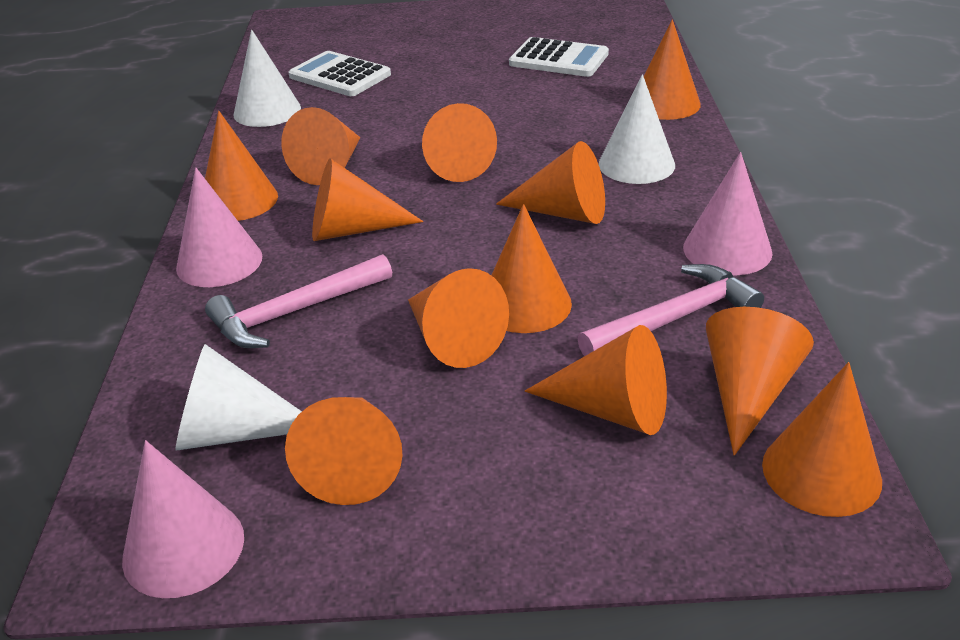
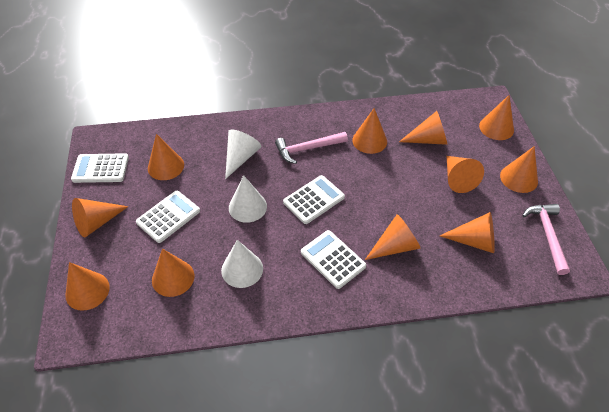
orange cone: [205,111,278,221] [281,107,361,185] [285,397,402,505] [312,159,423,241] [408,268,509,368] [422,103,497,182] [491,204,572,333] [496,141,605,224] [525,325,667,435] [643,19,701,120] [706,307,814,456] [762,362,882,517] = 12 -> [65,262,110,311] [72,198,129,237] [148,134,184,180] [152,249,194,297] [352,108,387,154] [365,214,421,260] [399,111,448,145] [440,212,495,253] [446,156,484,193] [479,95,514,140] [500,146,538,193] = 11
pink cone: [122,440,244,598] [176,168,262,287] [683,152,773,275] = 3 -> none = 0
white calculator: [288,51,391,96] [509,37,609,77] = 2 -> [71,153,129,183] [136,191,200,243] [283,175,345,224] [301,230,366,289] = 4

